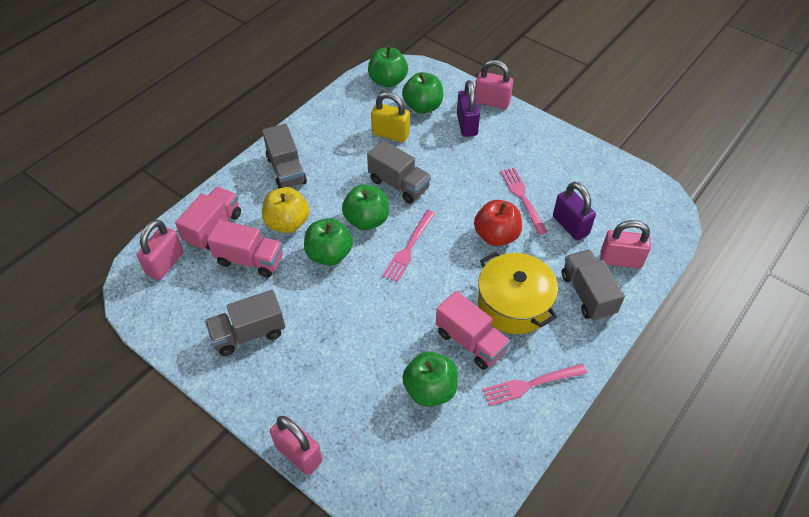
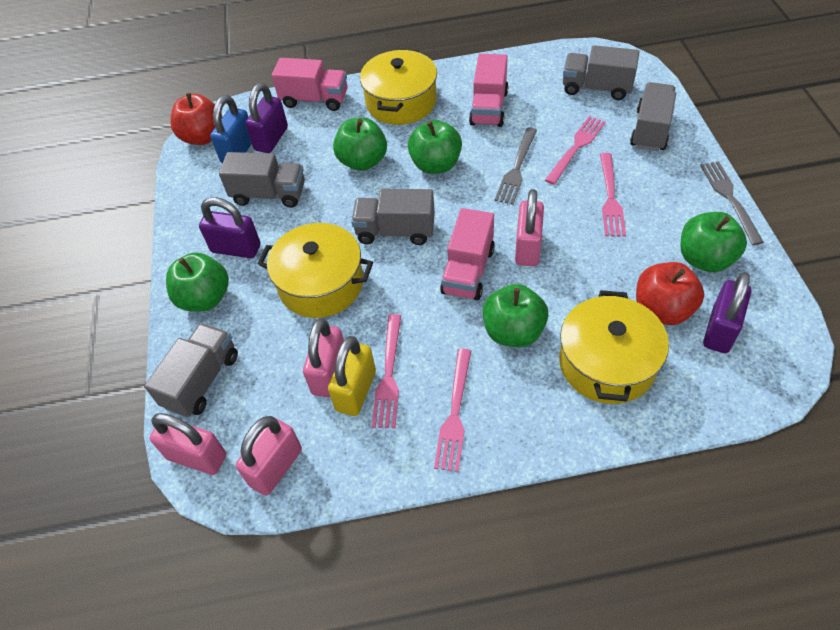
blue padlock: none = 0 -> [210,95,252,163] = 1
grey fork: none = 0 -> [495,127,537,205] [700,161,764,245] = 2
grey truck: [205,290,285,356] [262,124,307,189] [367,140,431,204] [561,250,625,321] = 4 -> [144,323,238,418] [219,152,305,208] [351,189,435,245] [563,45,639,100] [630,82,676,151] = 5
pink fork: [382,210,436,282] [482,364,587,406] [500,168,547,235] = 3 -> [372,314,401,428] [434,349,471,472] [545,116,606,185] [600,153,626,236] = 4
purple padlock: [457,80,480,137] [553,182,596,241] = 2 -> [199,197,261,258] [245,83,288,153] [703,272,751,353] = 3
red apple: [474,200,522,246] = 1 -> [170,93,222,145] [636,262,704,325] = 2
yellow apple: [262,187,310,233] = 1 -> none = 0
yellow pot: [478,252,558,334] = 1 -> [258,223,373,318] [360,49,437,125] [559,290,669,404] = 3

